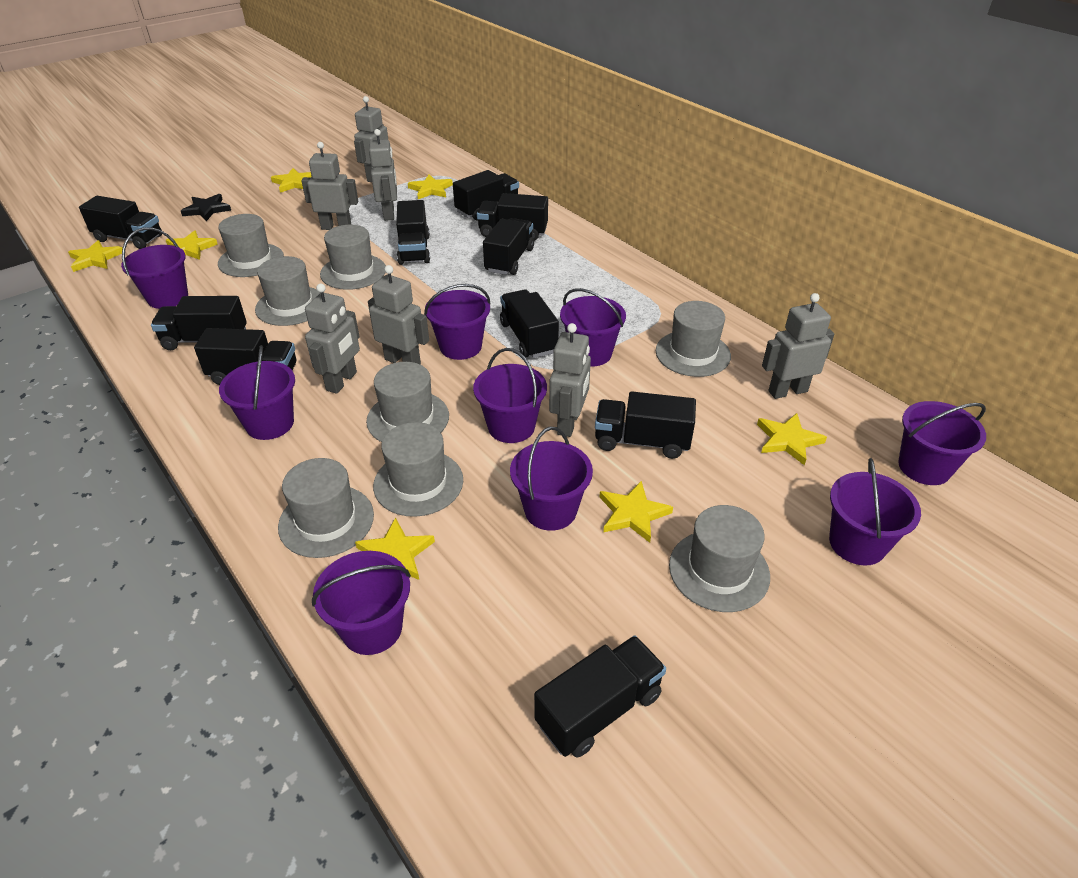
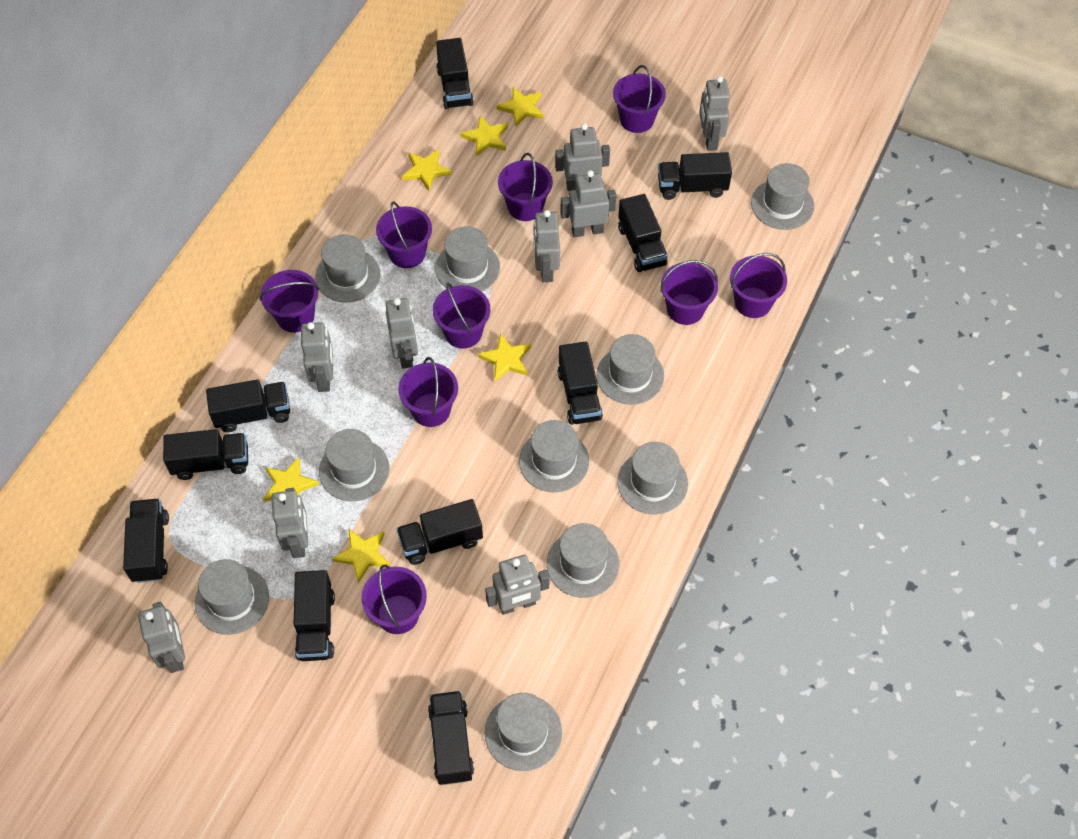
black star: [181,194,231,221] = 1 -> none = 0
grey hat: [218,214,284,277] [255,256,320,326] [278,458,374,558] [320,225,386,290] [366,362,449,442] [373,422,463,517] [656,301,731,377] [669,505,770,612] = 8 -> [195,559,269,635] [315,234,380,302] [319,429,389,501] [435,226,500,291] [485,693,562,771] [519,420,589,492] [547,523,619,598] [596,334,664,405] [617,442,688,514] [751,163,814,230] = 10
grey robot: [301,142,358,230] [305,284,360,394] [354,96,388,182] [368,265,429,364] [369,129,397,221] [549,323,591,437] [762,293,834,399] = 7 -> [138,602,185,673] [272,488,308,558] [301,322,333,392] [385,298,418,369] [485,555,549,615] [533,210,560,282] [555,123,610,191] [560,170,616,237] [699,76,730,151] = 9
yellow star: [68,240,122,272] [166,230,218,260] [271,168,311,193] [355,518,435,580] [408,174,453,199] [599,480,673,543] [757,413,827,465] = 7 -> [263,457,319,502] [332,528,391,583] [402,149,452,191] [460,115,508,157] [478,333,531,381] [496,87,544,127] = 6

